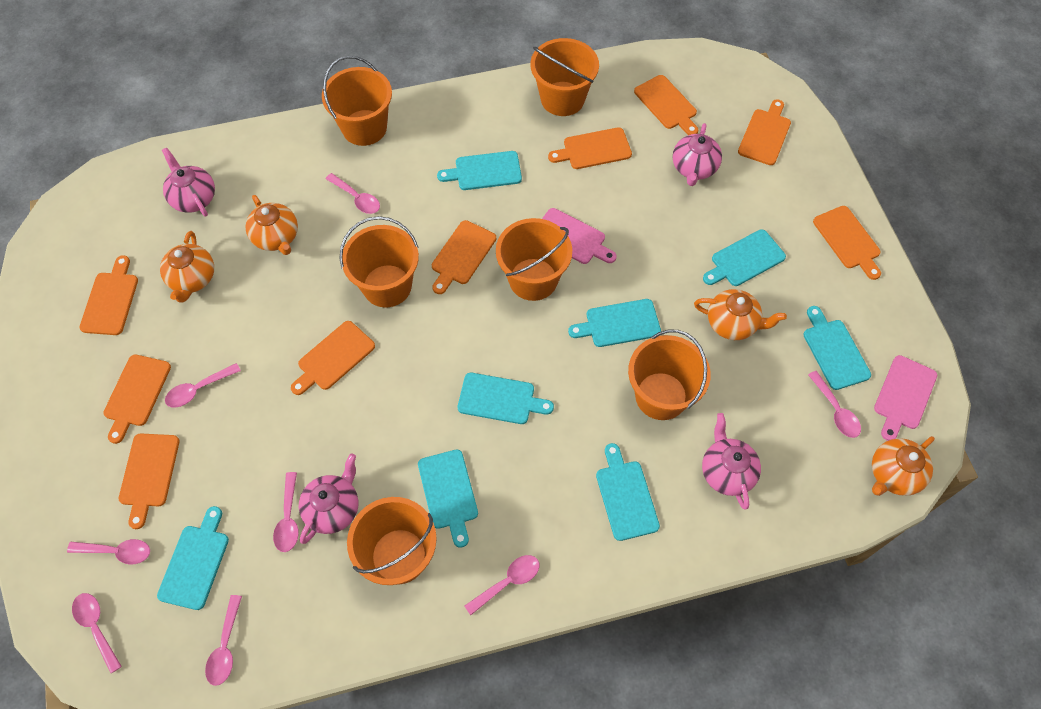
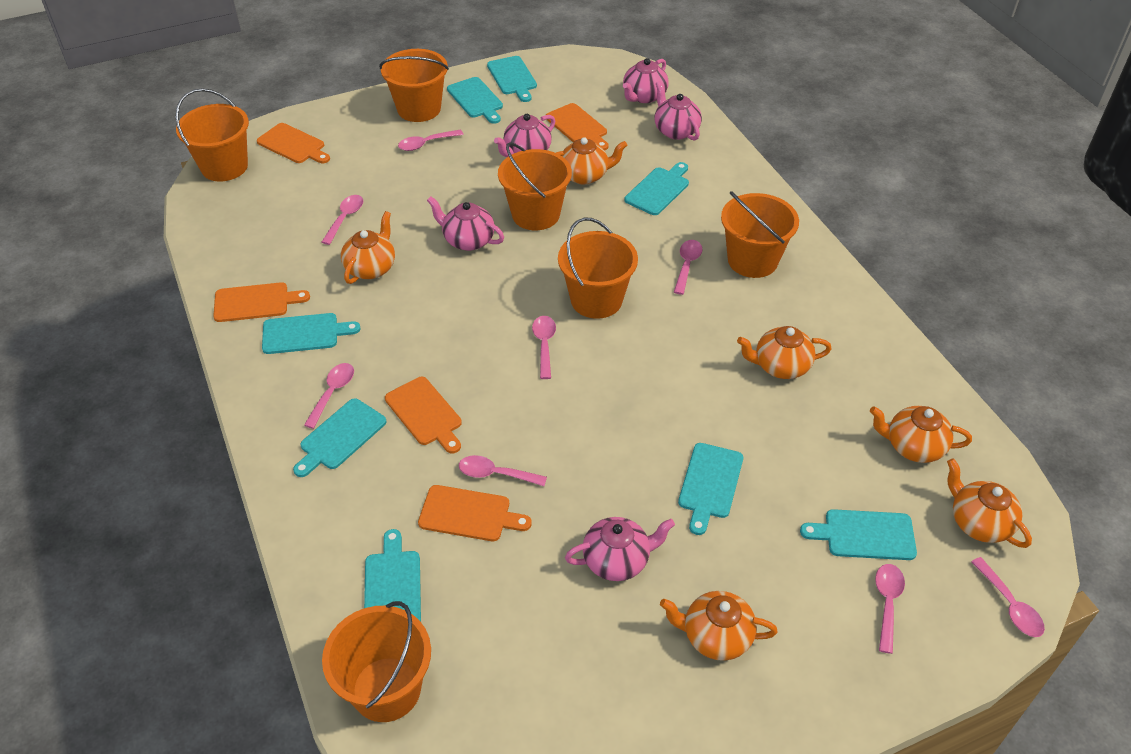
orange cutting board: [79,255,138,335] [103,354,171,444] [119,434,180,529] [291,321,375,395] [432,220,496,294] [548,127,632,169] [634,75,698,135] [738,99,791,165] [813,206,881,280] = 9 -> [213,282,310,322] [257,123,330,163] [385,377,462,453] [418,485,532,541] [546,103,608,150] = 5
orange teapot: [160,231,214,303] [245,195,298,255] [694,289,787,340] [872,436,935,496] = 4 -> [341,211,395,284] [556,137,627,184] [660,591,778,661] [737,326,832,379] [870,406,972,463] [947,458,1032,548] = 6
pink cutting board: [542,208,617,264] [874,355,937,441] = 2 -> none = 0
pink teapot: [162,148,215,217] [299,453,358,544] [673,123,722,186] [702,413,761,509] = 4 -> [427,197,504,251] [494,114,555,157] [565,517,675,581] [623,58,669,103] [655,81,702,141] = 5

